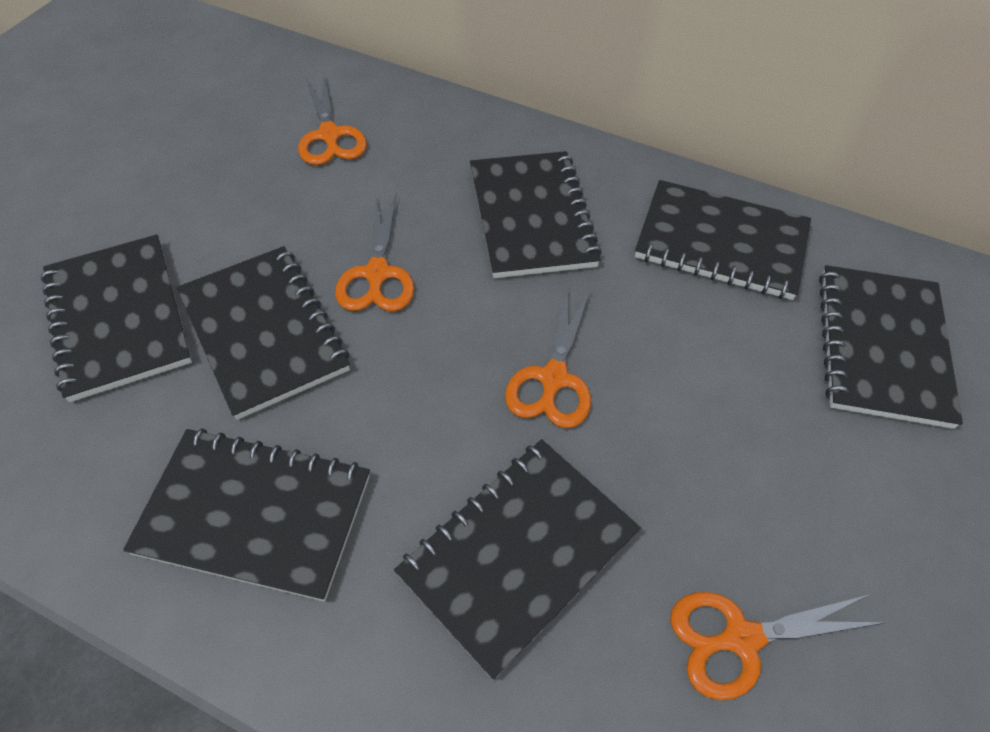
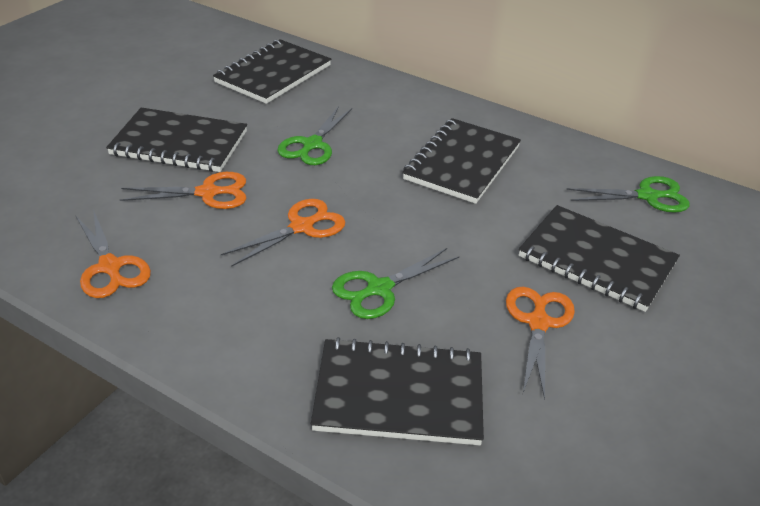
black notebook: [41,234,192,402] [123,428,370,601] [177,246,350,420] [394,439,641,680] [470,151,602,278] [635,180,811,300] [819,265,963,429] = 7 -> [106,108,247,172] [213,39,331,104] [311,337,484,445] [402,118,521,204] [519,205,680,312] = 5
green scissors: none = 0 -> [277,106,352,165] [332,248,459,319] [567,176,690,213] = 3

